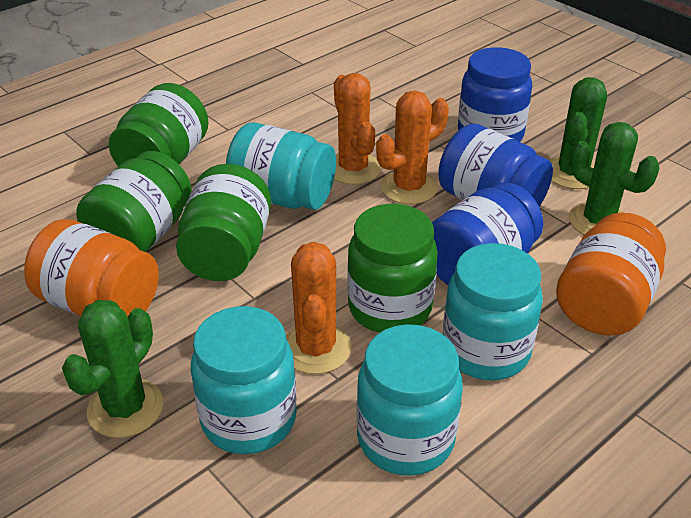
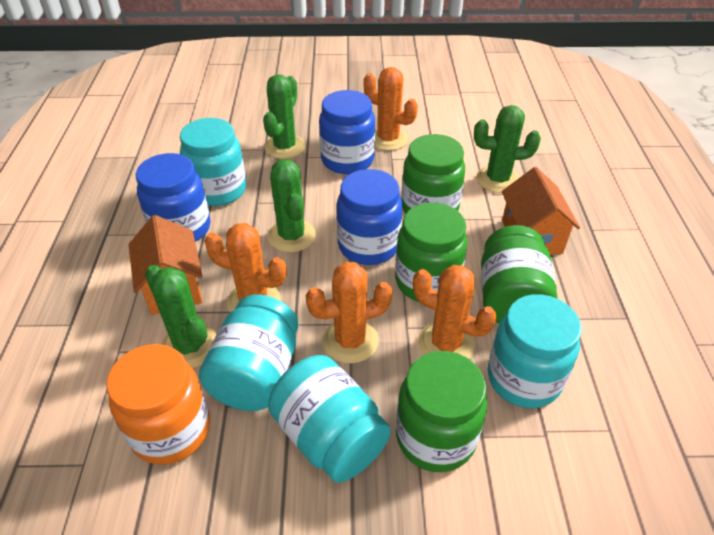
green cactus: [62,300,163,438] [549,77,607,189] [569,122,660,235] = 3 -> [145,265,217,368] [263,74,305,159] [268,159,316,252] [474,105,541,193] = 4
orange cactus: [286,242,351,374] [334,73,381,184] [376,91,449,204] = 3 -> [204,223,287,312] [306,262,393,363] [364,67,418,151] [413,265,497,359] = 4
orange house: none = 0 -> [129,215,203,315] [502,167,580,255] = 2
orange jar: [24,219,159,317] [556,212,666,336] = 2 -> [106,344,210,465] = 1

